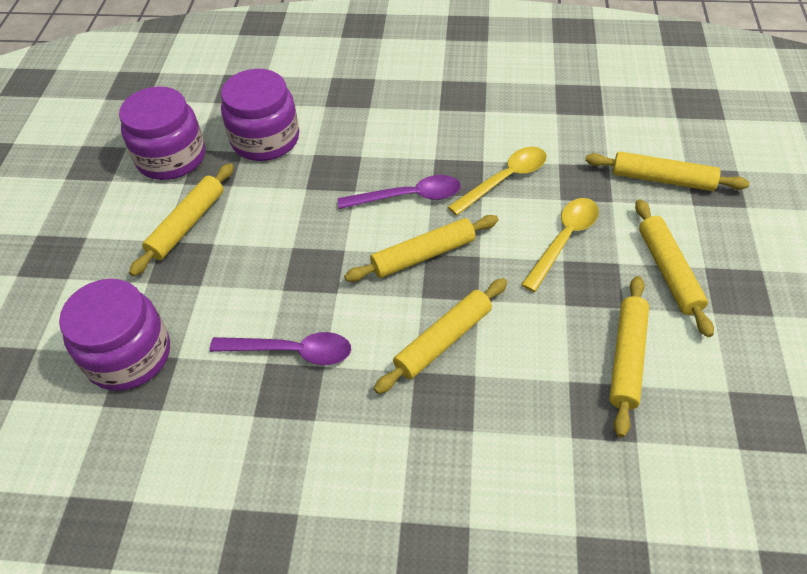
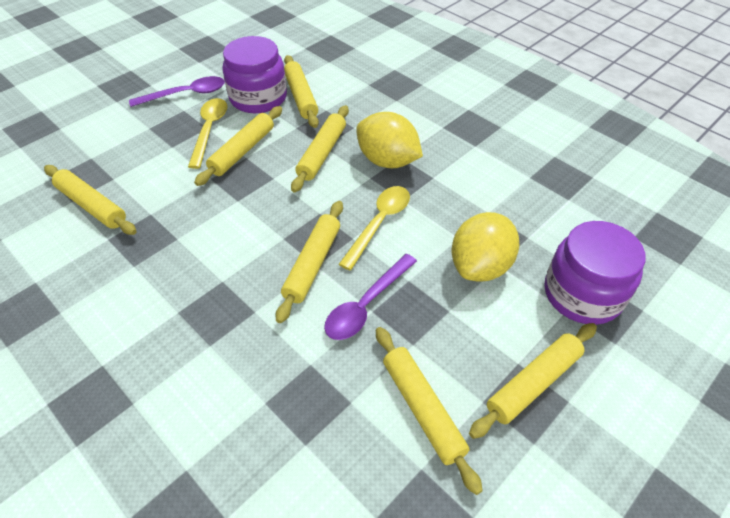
purple jar: [59,279,170,391] [119,86,205,180] [221,69,299,161] = 3 -> [222,36,287,113] [545,221,646,325] = 2
yellow lemon: none = 0 -> [356,112,423,168] [452,212,519,282] = 2
yellow rolling pin: [129,163,234,276] [344,215,498,282] [374,278,507,394] [585,151,749,191] [609,276,649,437] [635,199,714,337] = 6 -> [44,165,137,235] [194,106,282,186] [275,201,343,323] [284,55,319,128] [291,105,349,192] [376,327,483,495] [469,323,597,439] = 7

